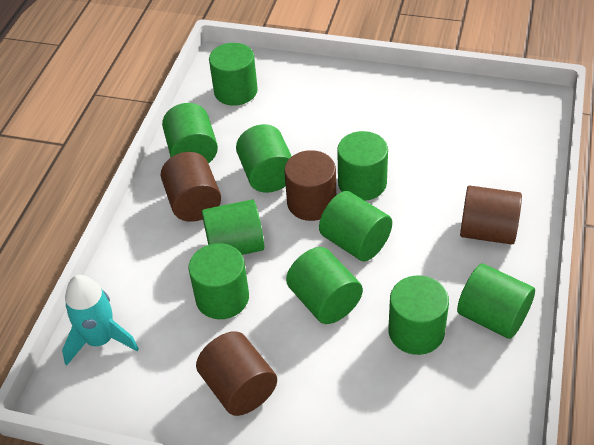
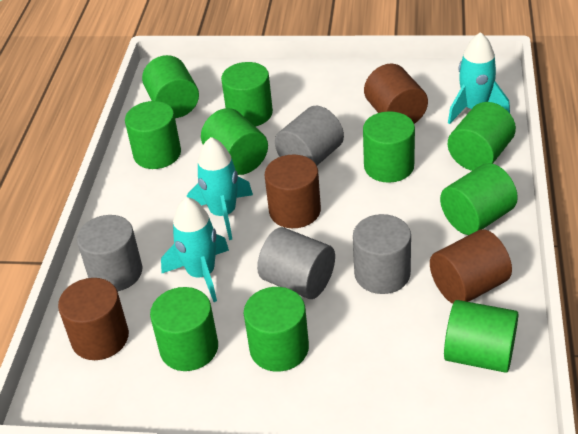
grey cylinder: none = 0 -> [77,215,142,291] [257,227,335,299] [275,106,344,165] [353,214,411,294] = 4
turquoise rocket: [62,275,139,366] = 1 -> [161,197,229,302] [187,137,253,240] [448,32,510,124] = 3

